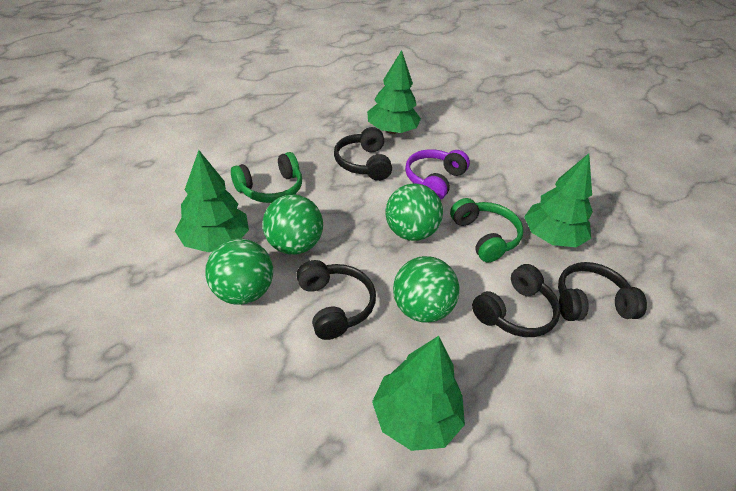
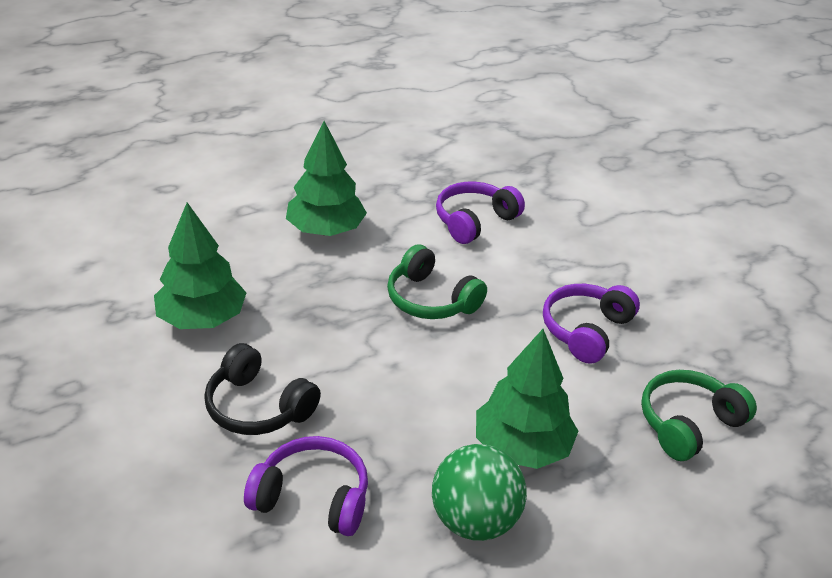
black headphones: [296,260,376,340] [334,127,392,181] [472,264,560,337] [558,262,647,321] = 4 -> [204,343,321,435] = 1
green ball: [205,238,273,305] [262,194,323,255] [385,183,443,241] [393,256,459,323] = 4 -> [432,444,527,541] = 1
green tree: [175,150,249,252] [367,50,421,134] [372,336,465,451] [524,153,593,247] = 4 -> [154,202,246,329] [286,121,367,236] [476,329,578,469] = 3
purple headphones: [405,149,470,200] = 1 -> [244,436,368,536] [436,182,525,244] [543,284,640,364] = 3

